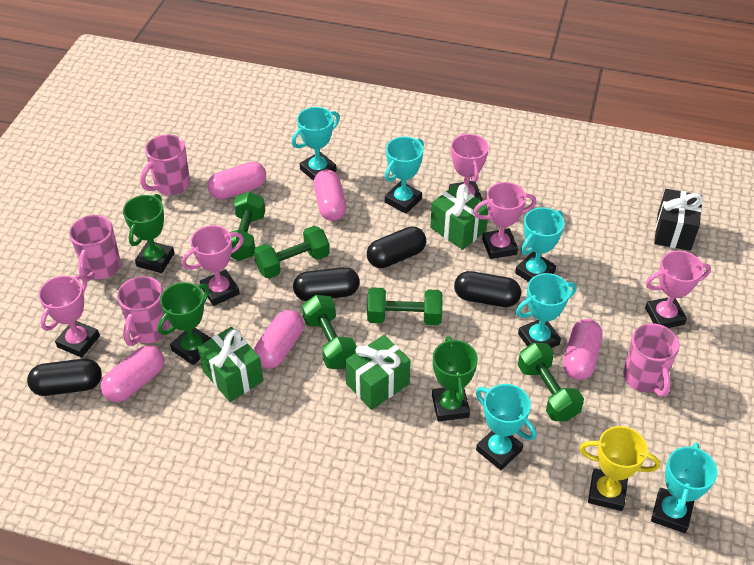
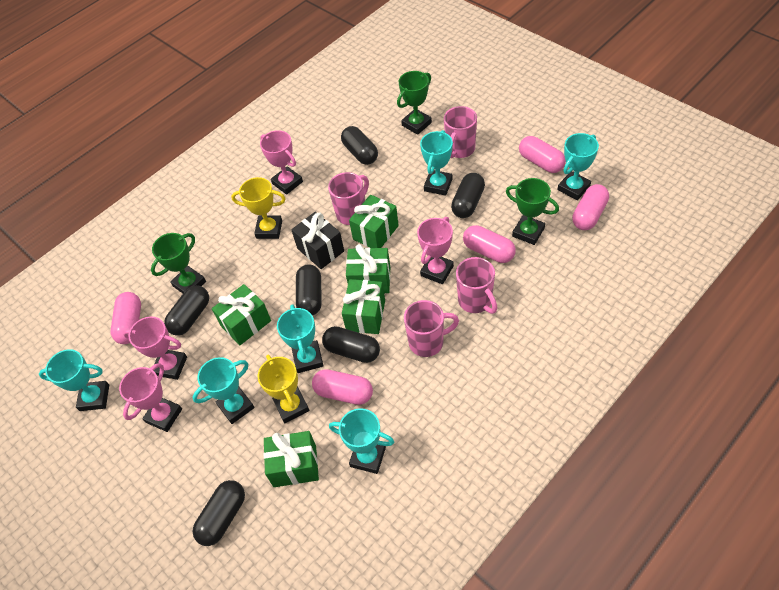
black capsule: [27,358,102,396] [293,267,360,301] [367,226,426,268] [454,271,521,307] = 4 -> [164,285,209,336] [193,480,245,546] [296,264,322,316] [322,326,380,363] [341,126,378,165] [451,173,485,218] = 6
green dumbbell: [230,192,265,261] [254,226,330,279] [302,295,357,369] [367,288,443,325] [518,343,584,421] = 5 -> none = 0
green gift: [197,327,263,402] [345,335,411,410] [430,184,488,250] = 3 -> [212,284,271,345] [264,431,319,487] [342,279,385,334] [346,244,390,293] [349,195,399,248] = 5
pink trophy: [38,275,100,358] [182,225,244,306] [449,133,489,201] [473,182,536,259] [645,251,711,328] = 5 -> [119,363,182,432] [123,317,187,380] [260,130,303,195] [417,217,454,284] = 4
yellow trophy: [579,426,660,511] = 1 -> [231,177,286,239] [258,354,309,423] = 2

